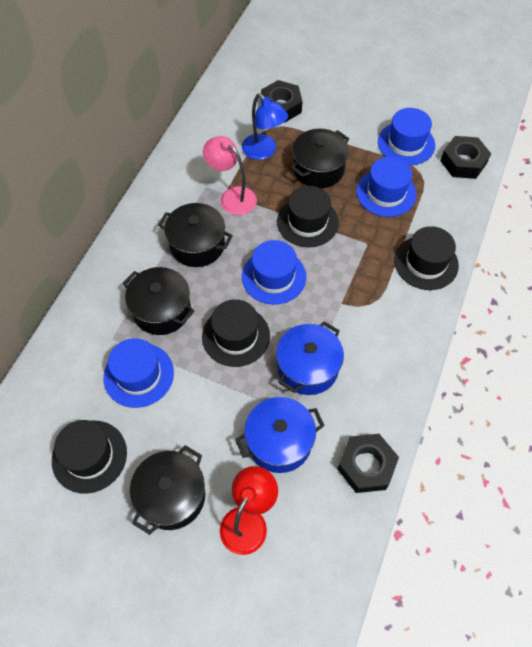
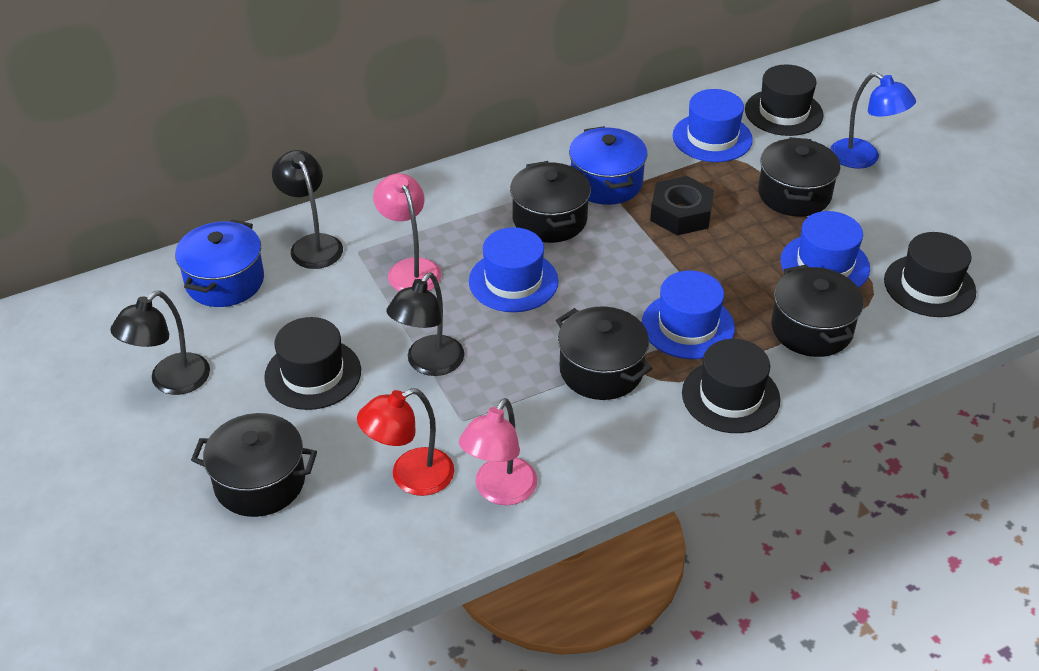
black lamp: none = 0 -> [110,291,210,395] [272,150,343,269] [386,272,464,376] = 3
black nut: [261,80,302,123] [337,434,399,493] [440,136,491,179] = 3 -> [650,176,714,235] = 1
black pot: [123,267,195,335] [130,445,205,535] [158,203,233,267] [291,128,349,188] = 4 -> [191,413,317,517] [510,161,591,243] [556,307,652,400] [758,137,840,217] [771,265,864,357] = 5
pink lamp: [203,136,257,215] = 1 -> [373,173,441,291] [459,398,537,505] = 2

